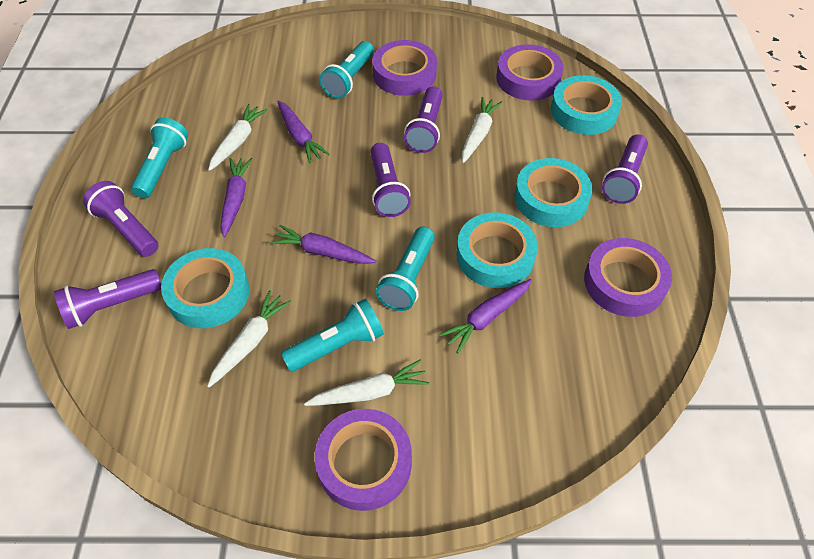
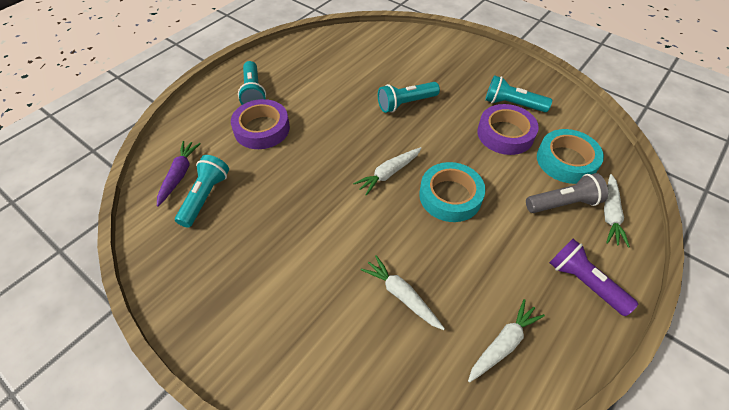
grey flashlight: none = 0 -> [526,173,608,213] = 1
purple carrot: [220,158,253,237] [270,225,376,264] [277,100,330,163] [439,279,532,354] = 4 -> [157,141,201,207] = 1
purple flashlight: [54,269,161,329] [83,181,158,257] [370,143,411,217] [404,86,443,153] [602,134,648,204] = 5 -> [549,239,638,316] = 1
purple tape: [315,409,412,511] [372,40,437,96] [496,44,563,101] [584,238,672,317] = 4 -> [231,99,290,149] [477,104,539,155] = 2
turquoise tape: [161,248,249,329] [456,212,538,288] [515,158,593,227] [551,75,622,135] = 4 -> [419,162,485,222] [537,129,604,184] = 2

